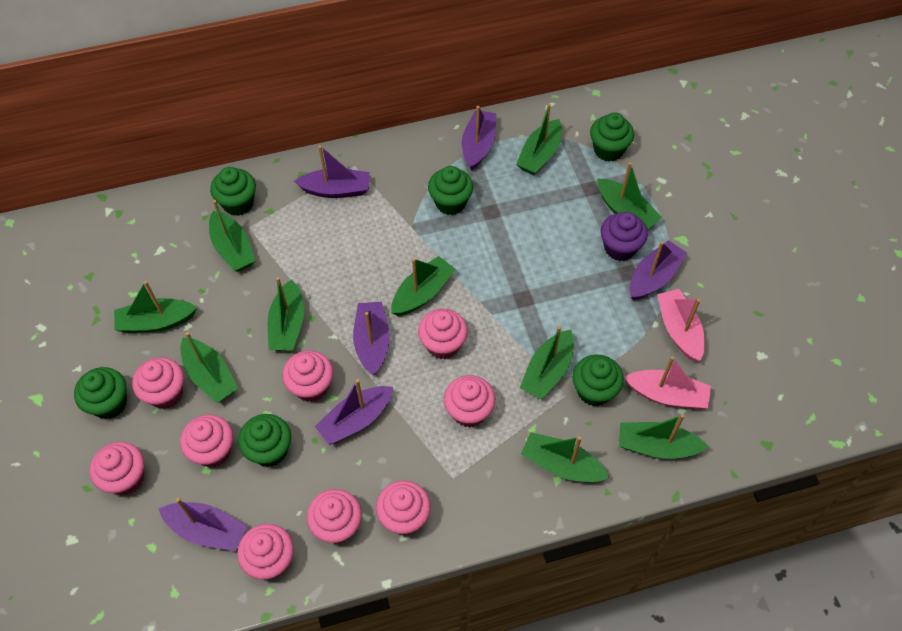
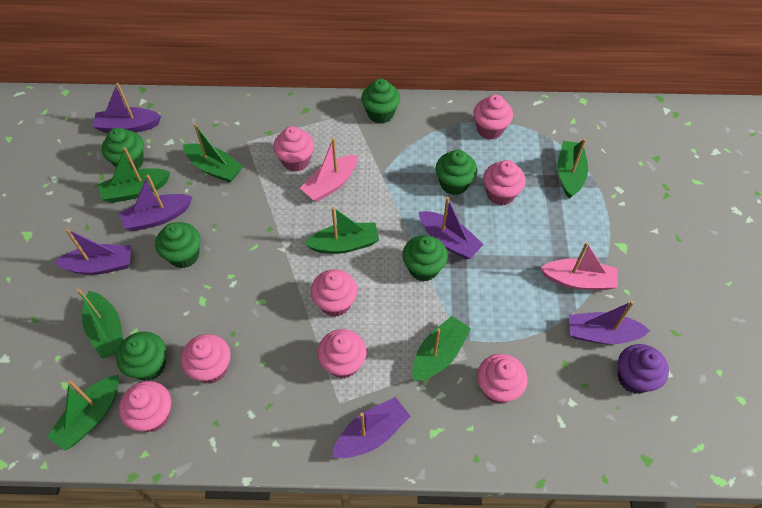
green boat: [114,281,197,333] [180,332,238,403] [209,200,255,272] [268,277,304,351] [391,256,455,316] [516,103,562,175] [520,326,574,400] [521,432,609,482] [597,162,662,230] [619,414,709,459] = 10 -> [47,375,119,451] [77,289,123,359] [98,147,170,203] [183,123,243,183] [304,207,379,254] [412,316,471,381] [557,138,588,199] = 7
pink cupcake: [90,442,144,495] [132,357,184,409] [180,415,234,468] [237,524,294,579] [282,350,333,402] [307,489,362,544] [376,480,431,535] [418,309,468,359] [444,375,495,428] = 9 -> [119,381,171,432] [181,334,231,384] [273,126,314,172] [311,269,357,317] [317,329,367,378] [473,94,513,140] [477,354,528,404] [483,160,526,205] = 8

